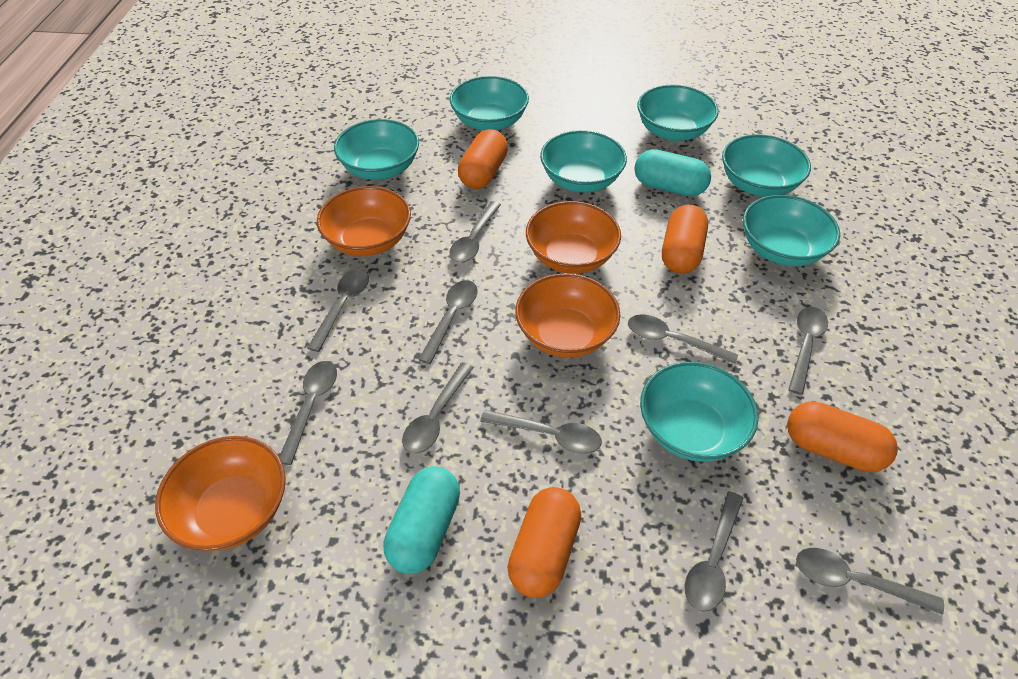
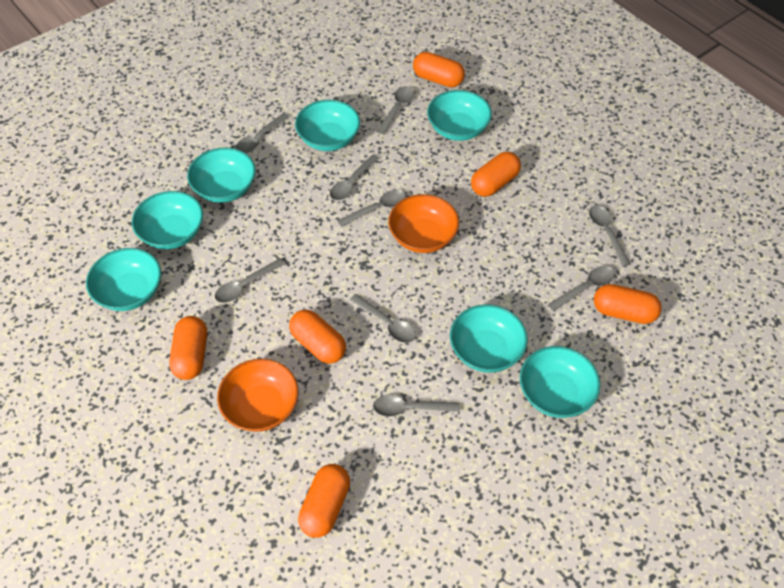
grey spoon: [279,361,337,465] [307,269,369,352] [402,362,474,454] [418,280,478,364] [449,201,501,263] [480,410,602,454] [628,314,738,365] [685,491,743,612] [788,307,828,395] [796,548,944,615] = 10 -> [215,258,285,303] [236,113,289,153] [330,154,379,200] [337,190,406,227] [350,294,416,343] [373,395,460,417] [377,86,415,135] [548,266,615,311] [589,205,631,267] = 9
orange bowl: [155,436,286,551] [317,186,411,256] [515,274,620,358] [526,201,621,274] = 4 -> [217,359,298,432] [388,194,459,253] = 2
orange capsule: [458,129,508,189] [507,487,581,598] [662,205,708,274] [787,401,898,472] = 4 -> [169,316,207,380] [289,310,346,364] [298,464,350,538] [413,52,465,88] [471,152,521,197] [594,284,662,324] = 6
turquoise capsule: [383,466,460,574] [634,149,711,196] = 2 -> none = 0

